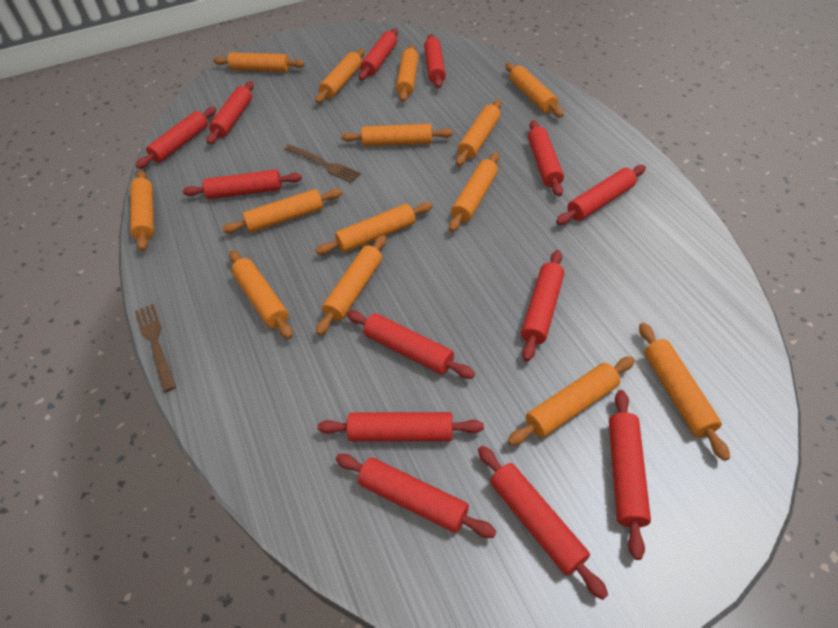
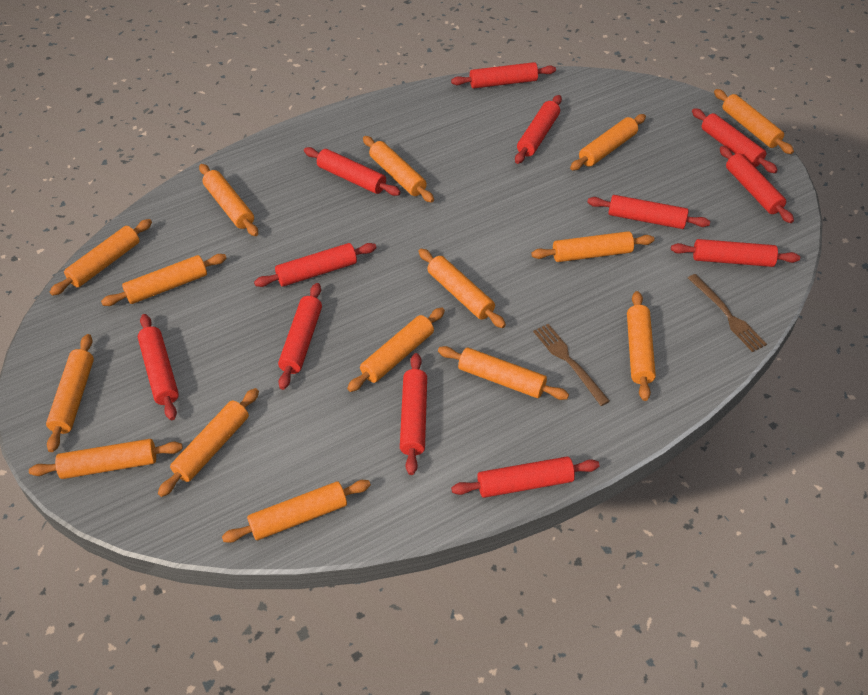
orange rolling pin: [130,170,154,251] [213,52,305,72] [222,189,342,233] [229,250,293,339] [315,49,365,103] [315,202,433,255] [316,235,386,335] [341,124,453,146] [396,45,419,102] [449,152,499,232] [456,100,502,166] [506,63,564,117] [507,357,635,446] [639,323,730,461] = 14 -> [29,439,183,479] [46,334,94,452] [50,219,152,296] [101,254,227,306] [158,388,259,497] [199,164,258,236] [222,480,371,543] [347,308,445,392] [363,136,434,203] [418,249,506,328] [438,346,569,400] [531,231,655,262] [570,114,646,171] [627,291,656,401] [714,89,794,154] = 15
red rolling pin: [136,107,216,169] [183,170,302,199] [207,81,254,144] [317,412,484,441] [336,454,496,538] [347,310,475,379] [359,28,398,80] [424,34,446,88] [478,446,608,600] [521,250,564,361] [528,120,564,197] [556,165,646,225] [609,390,651,560] = 13 -> [138,314,179,420] [254,243,376,287] [278,283,322,390] [304,147,401,196] [400,353,427,475] [451,62,556,89] [451,457,600,498] [515,95,562,164] [587,195,710,229] [671,239,800,267] [692,108,778,173] [720,146,794,223] = 12

